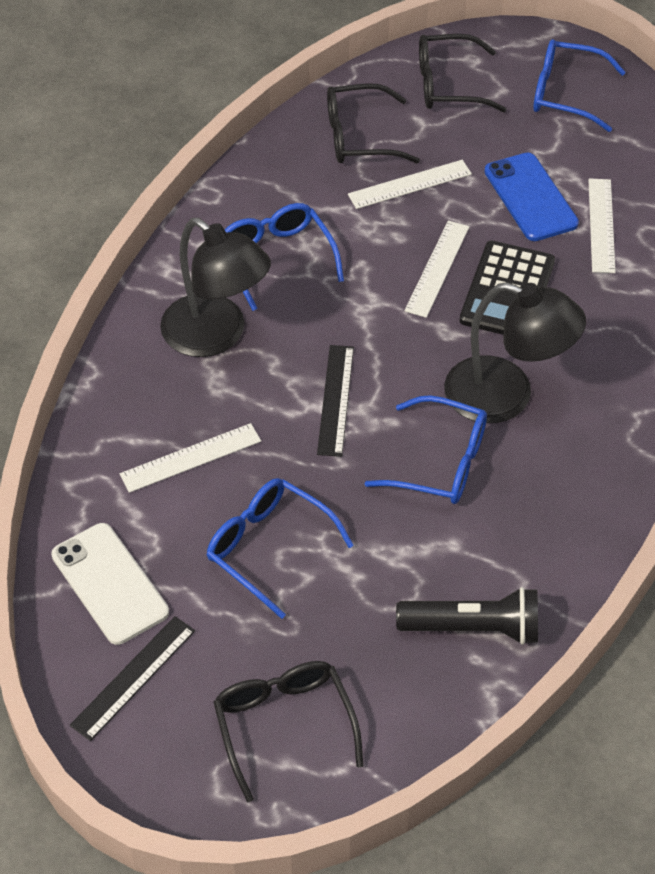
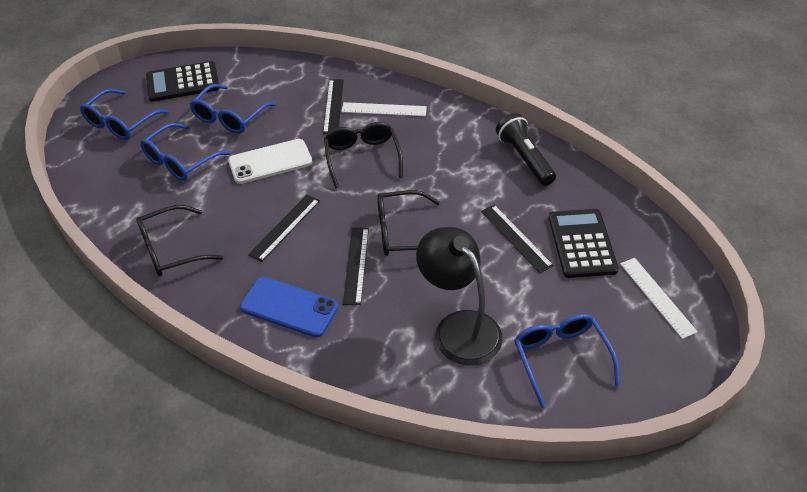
black calculator: [459,241,555,335] = 1 -> [146,61,220,102] [549,209,619,278] = 2
black lamp: [160,218,271,357] [444,282,586,423] = 2 -> [416,227,503,366] = 1
black ruler: [70,616,195,741] [317,345,354,457] = 2 -> [248,195,320,262] [323,79,344,134] [343,227,369,305] [481,205,554,273] = 4
white ruler: [120,423,261,493] [348,160,472,209] [404,221,469,318] [588,178,616,273] = 4 -> [341,102,427,116] [620,258,698,339] = 2

